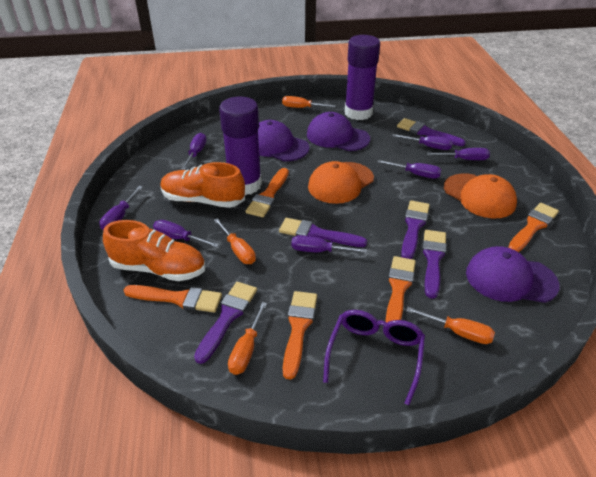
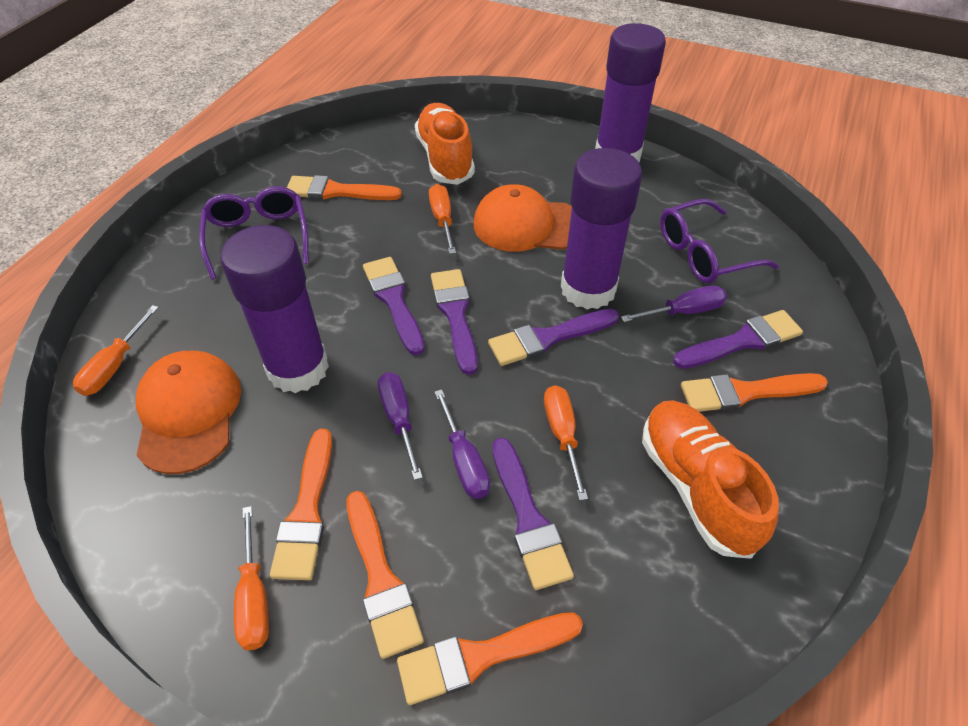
purple cap: [258,120,310,161] [307,112,370,151] [466,246,560,303] = 3 -> none = 0
purple glasses: [323,310,425,405] = 1 -> [199,186,309,280] [660,199,779,283] = 2
purple glue stick: [219,96,262,195] [345,35,380,120] = 2 -> [220,225,329,393] [561,148,642,309] [595,23,666,162] = 3
purple screwdriver: [99,186,143,230] [153,220,219,248] [182,133,207,170] [291,235,367,253] [377,160,441,179] [392,134,453,150] [427,148,490,160] = 7 -> [378,372,423,480] [435,389,490,499] [621,286,727,322] = 3

